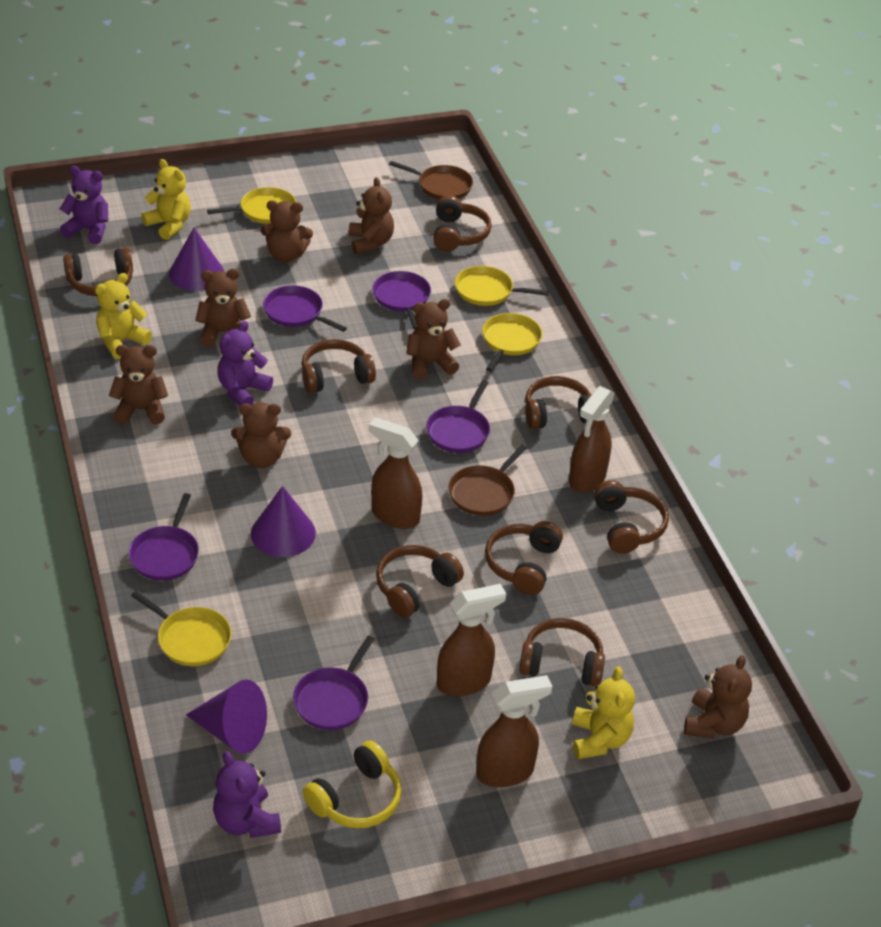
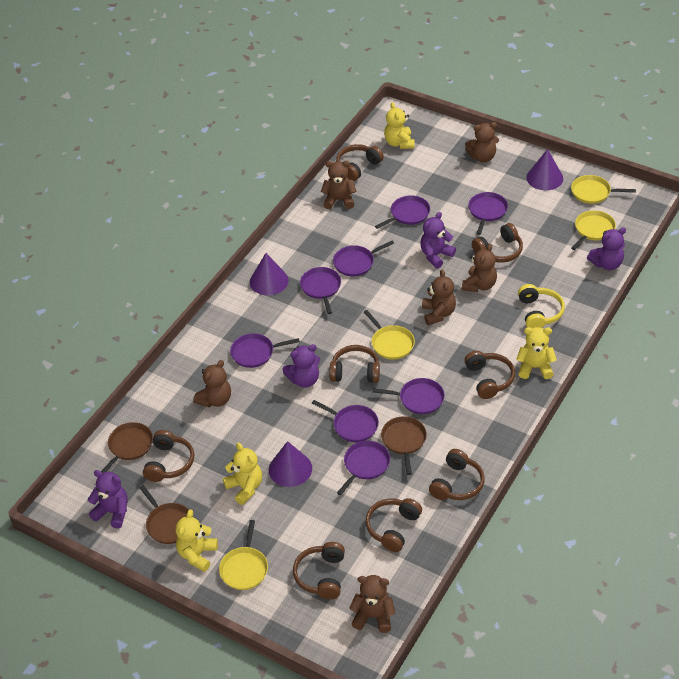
brown pan: [389,161,473,199] [449,445,527,516] = 2 -> [101,422,153,473] [140,485,193,544] [381,416,427,475] = 3
brown spray bottle: [368,417,422,529] [437,584,506,696] [476,675,553,787] [569,386,615,493] = 4 -> none = 0
brown teddy bear: [109,345,168,425] [195,269,251,347] [231,402,291,468] [261,200,313,262] [349,177,394,255] [406,299,461,379] [684,655,752,739] = 7 -> [193,360,231,408] [321,161,357,209] [349,575,395,633] [422,269,456,325] [462,244,497,292] [465,122,499,162] = 6
purple pan: [128,493,199,581] [263,285,347,332] [293,636,375,730] [372,271,431,330] [426,380,490,453] = 5 -> [230,333,300,368] [300,267,341,314] [312,400,379,442] [333,240,394,276] [337,441,390,495] [372,378,445,414] [375,195,430,229] [468,192,508,235] = 8
purple teddy bear: [60,166,108,244] [213,751,281,838] [217,321,273,406] = 3 -> [88,470,128,528] [282,344,320,388] [420,212,456,268] [587,227,626,270] = 4
yellow teddy bear: [95,273,152,359] [141,159,191,240] [572,666,635,759] = 3 -> [176,509,218,572] [223,443,262,505] [384,102,415,149] [516,327,557,379] = 4

